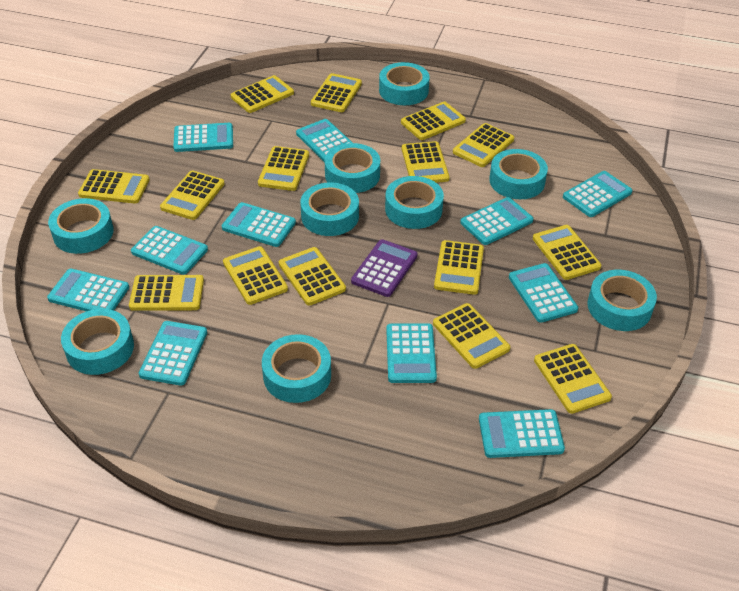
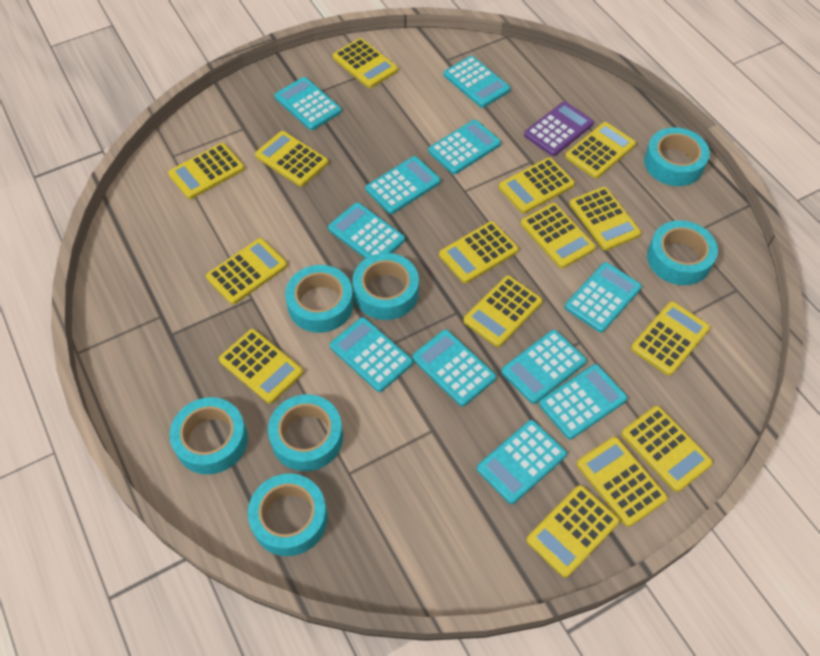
turquoise tape: [48,198,114,254] [61,309,134,375] [262,334,331,403] [300,182,359,236] [325,143,380,193] [379,62,430,105] [385,176,444,229] [489,149,548,199] [587,270,657,331] = 9 -> [170,397,248,474] [248,474,328,556] [268,394,343,471] [285,265,354,333] [353,253,419,320] [644,127,710,186] [647,220,718,285] = 7

